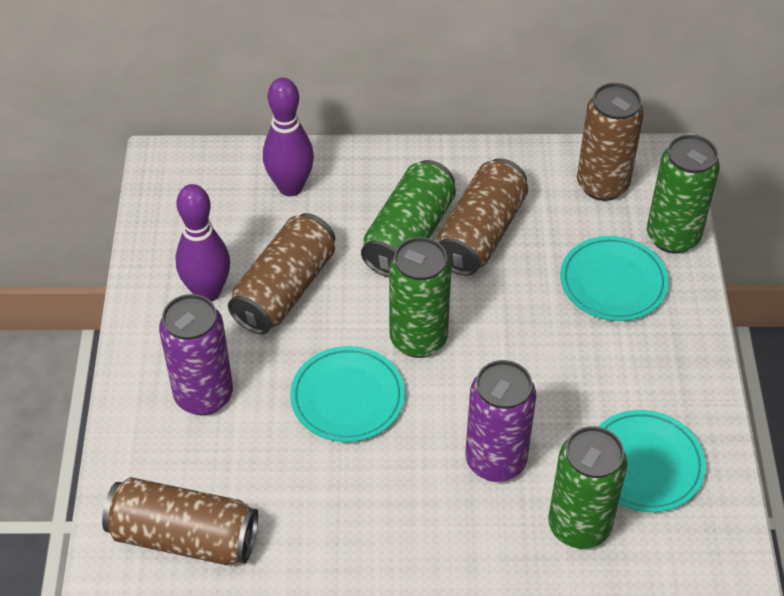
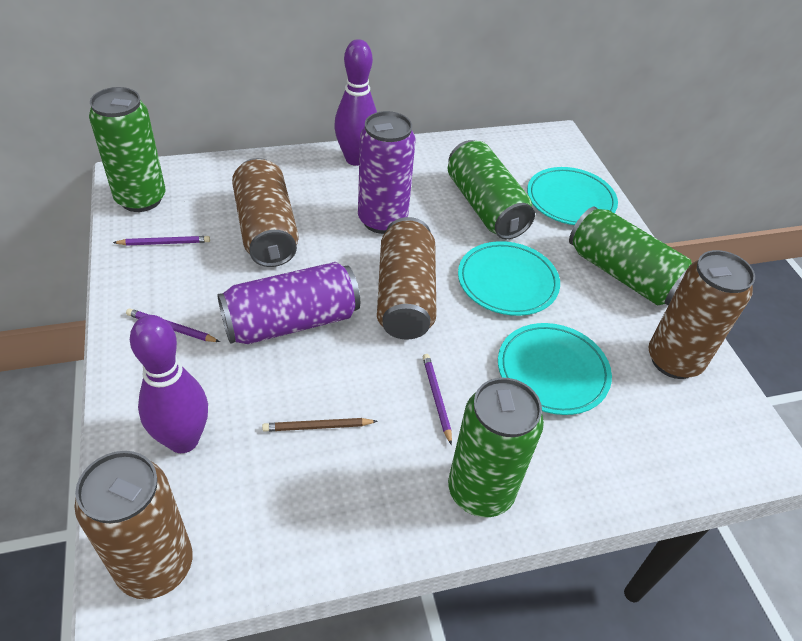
brown pencil: none = 0 -> [262,418,378,432] = 1
purple pencil: none = 0 -> [113,236,210,246] [126,309,220,342] [423,354,452,445] = 3

